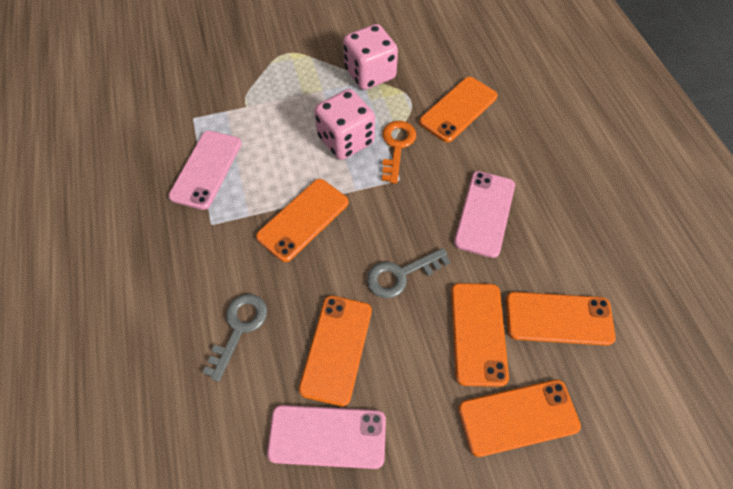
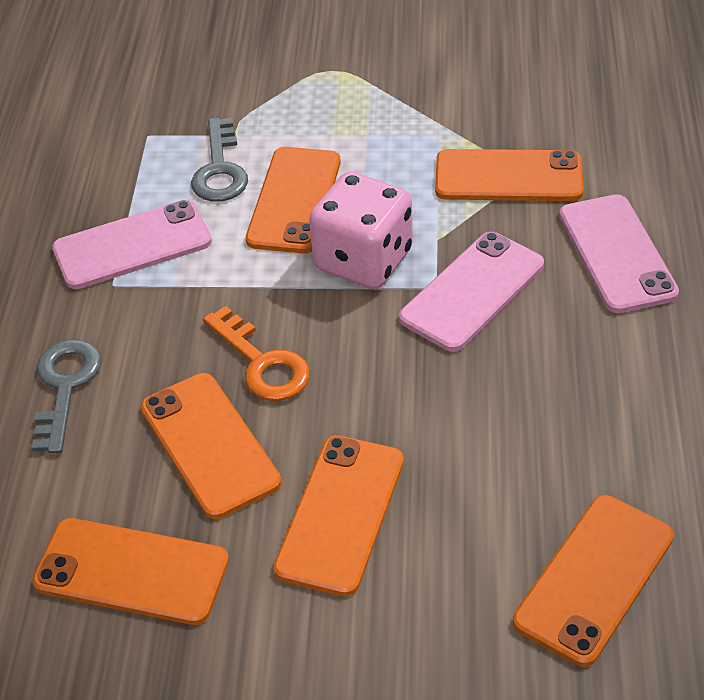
pink dice: [315,89,375,160] [343,24,398,90] = 2 -> [309,172,413,289] = 1

